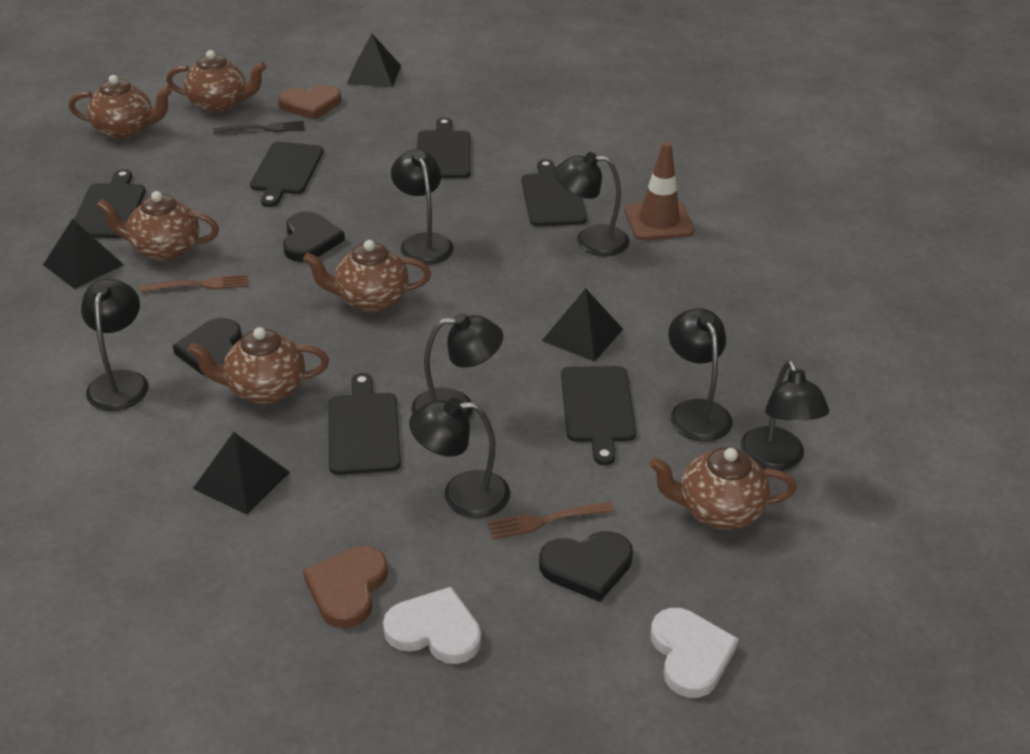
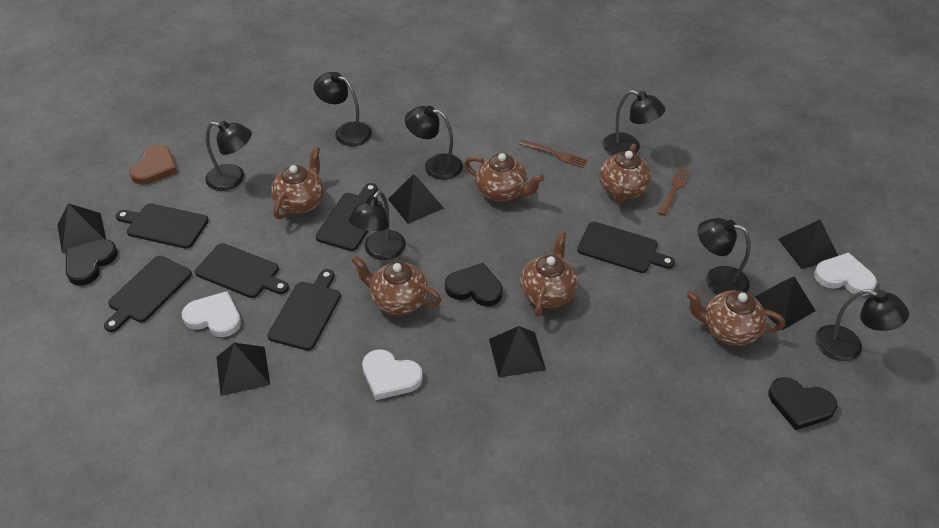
black fork: [213,121,305,134] = 1 -> none = 0
black pyramid: [43,219,124,289] [193,432,290,515] [347,34,401,87] [542,288,623,362] = 4 -> [57,203,106,253] [216,343,270,396] [388,174,443,224] [489,326,546,377] [754,276,816,330] [778,219,838,269] = 6
brown heart: [278,85,341,120] [303,546,388,628] = 2 -> [129,145,177,185] = 1
brown traffic cone: [625,142,695,240] = 1 -> none = 0
white heart: [383,587,481,664] [650,608,739,698] = 2 -> [182,291,241,337] [362,349,423,400] [814,252,877,296] = 3

